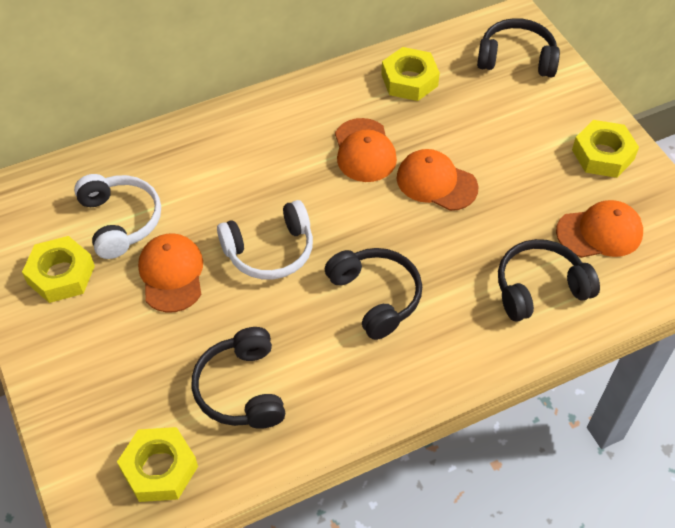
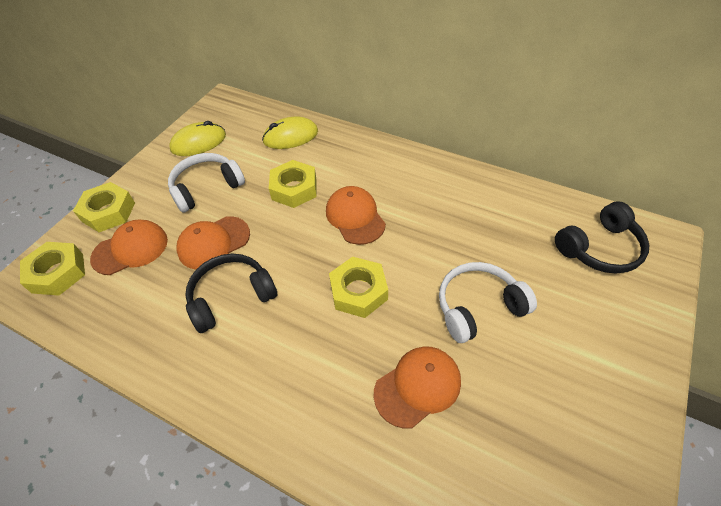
black headphones: [192,327,285,429] [325,248,422,340] [477,18,560,78] [498,239,600,322] = 4 -> [185,253,277,333] [555,201,649,273] = 2
yellow mouse: none = 0 -> [169,121,226,156] [262,117,318,149] = 2

